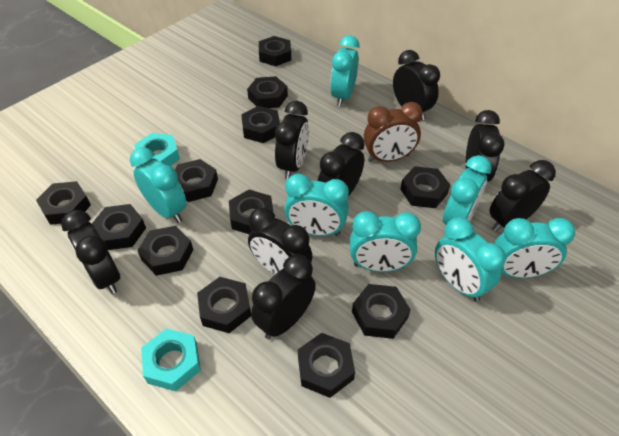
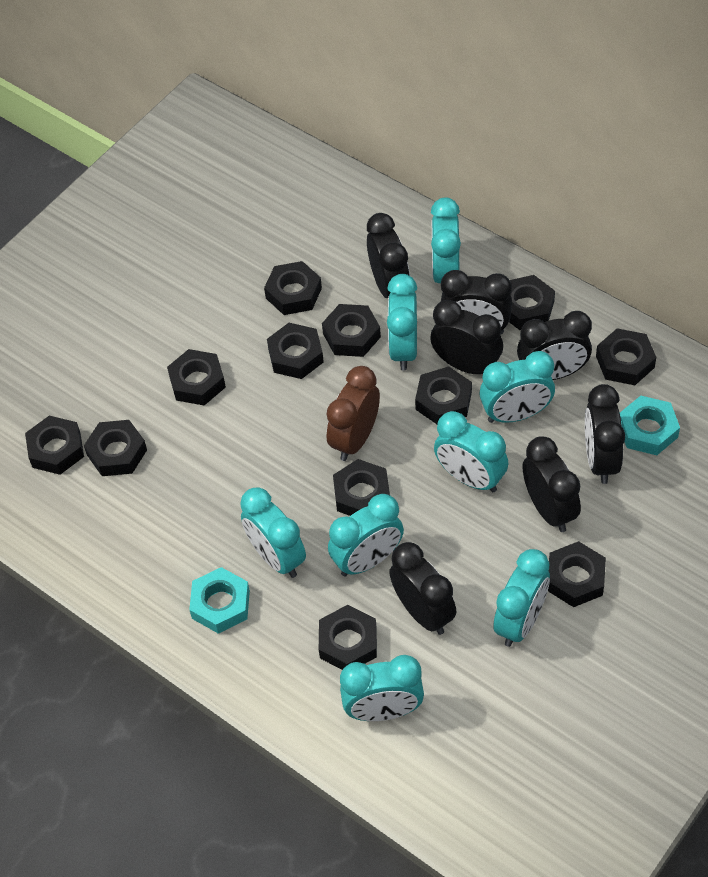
black clock: [61,210,120,294] [248,208,313,275] [251,255,316,339] [275,101,309,179] [318,132,365,197] [393,50,440,120] [466,110,505,182] [489,160,556,232] = 8 -> [367,213,410,298] [389,542,456,635] [430,300,503,374] [441,270,512,335] [517,311,592,380] [522,436,581,532] [585,384,625,484] = 7
turquoise clock: [130,147,187,223] [284,173,349,236] [330,35,359,107] [350,211,421,272] [435,217,506,302] [443,155,492,225] [494,218,575,278] = 7 -> [240,487,306,578] [328,494,404,577] [340,655,424,721] [387,274,417,371] [431,198,461,283] [434,411,508,492] [480,351,555,423] [493,549,550,647] = 8

